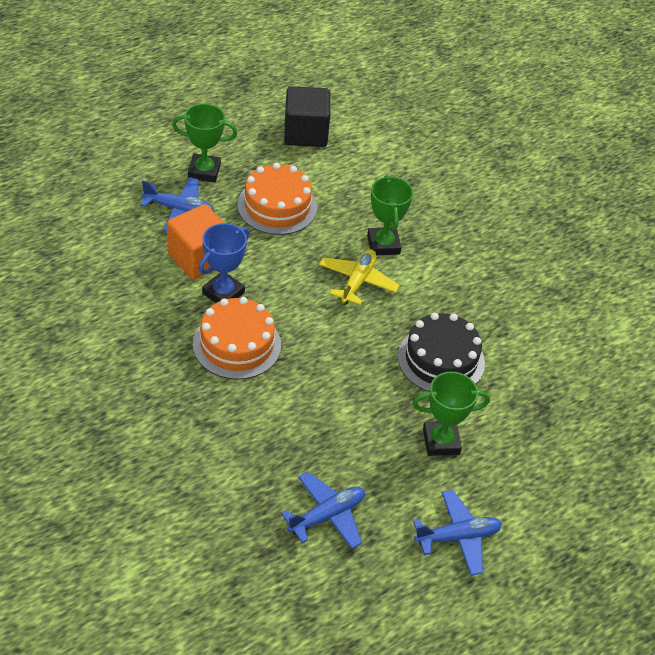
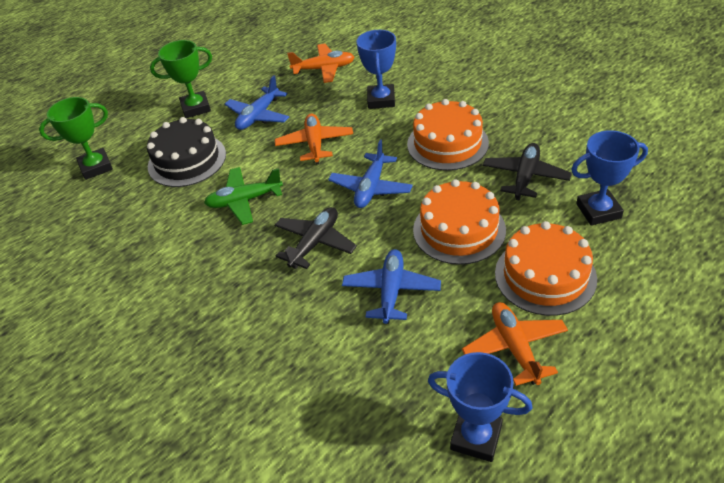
black cube: [284,86,330,147] = 1 -> none = 0
black plane: none = 0 -> [275,207,357,269] [483,143,572,200] = 2
blue trophy: [199,223,249,303] = 1 -> [356,30,396,109] [428,352,532,462] [571,130,648,226] = 3
green plane: none = 0 -> [204,167,283,225] = 1
green trophy: [172,104,237,183] [367,175,413,255] [412,372,490,456] = 3 -> [39,97,113,180] [150,40,212,118] = 2
orange cake: [193,297,281,380] [237,162,317,235] = 2 -> [407,99,489,171] [413,179,506,265] [495,221,597,316] = 3
orange cube: [167,204,224,280] = 1 -> none = 0
orange plane: none = 0 -> [275,113,353,165] [287,44,354,83] [462,302,568,386] = 3
yellow plane: [319,249,400,305] = 1 -> none = 0

